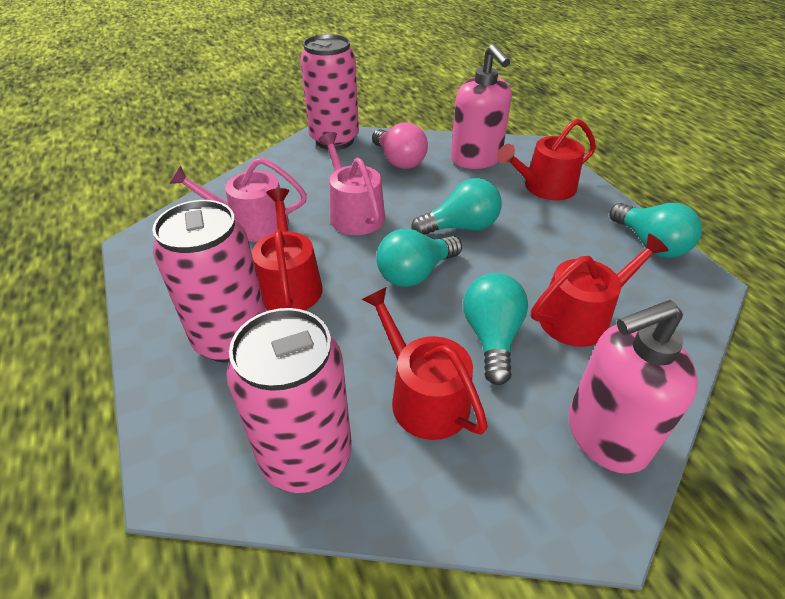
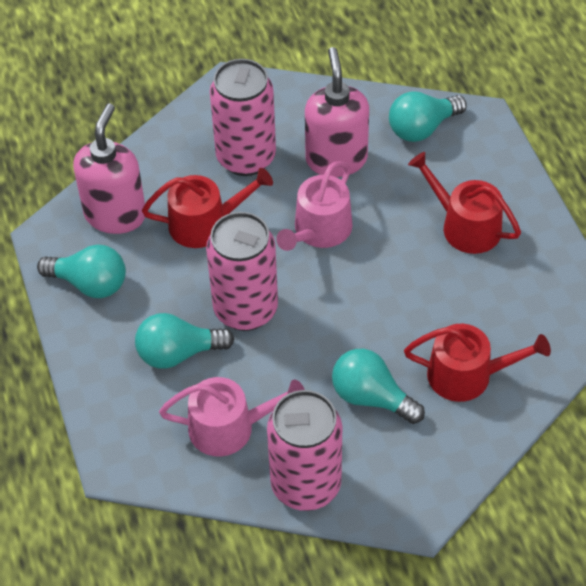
pink light bulb: [372,122,428,169] = 1 -> none = 0
red watering can: [252,188,323,310] [361,287,488,440] [497,119,596,200] [531,234,669,347] = 4 -> [142,168,273,248] [404,324,551,402] [408,152,521,254] = 3

